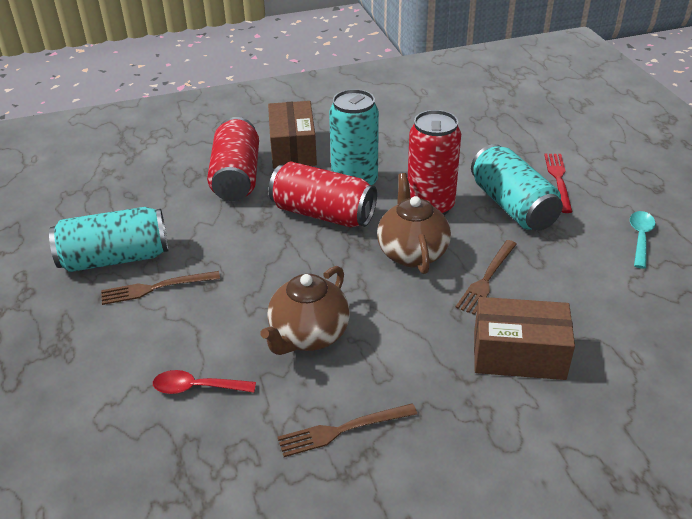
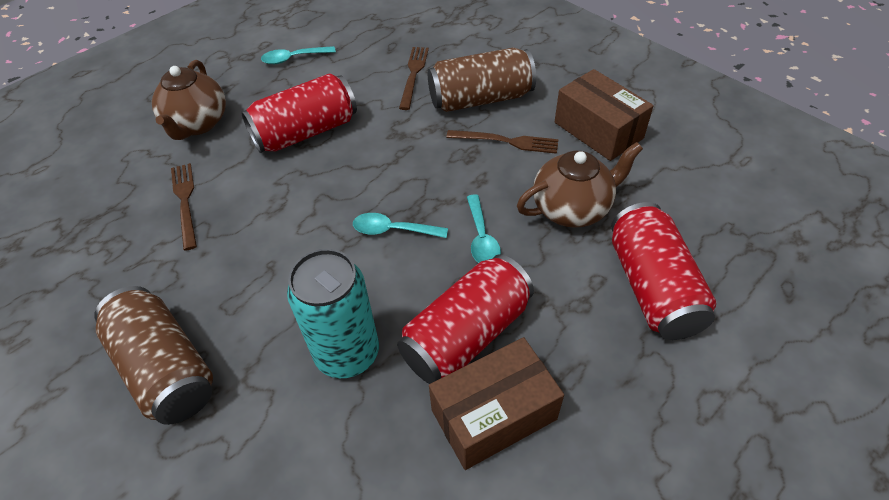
brown can: none = 0 -> [94,286,213,425] [428,48,536,112] = 2
red fork: [544,154,572,213] = 1 -> none = 0
red spoon: [153,370,256,394] = 1 -> none = 0
turquoise can: [49,207,168,272] [329,89,379,186] [471,144,563,231] = 3 -> [287,249,379,378] = 1
turquoise spoon: [630,211,656,269] = 1 -> [261,46,336,64] [353,213,448,238] [467,194,501,263] = 3

